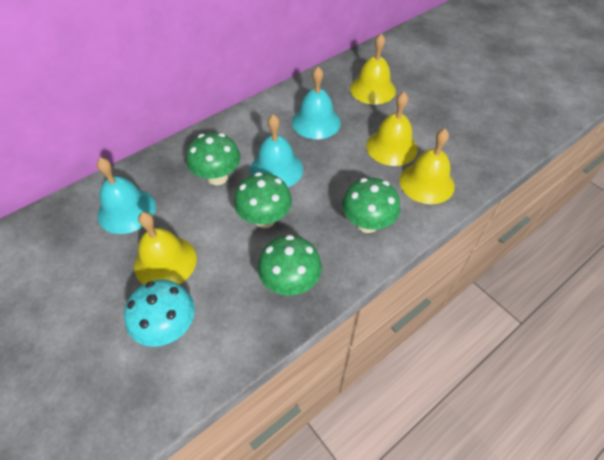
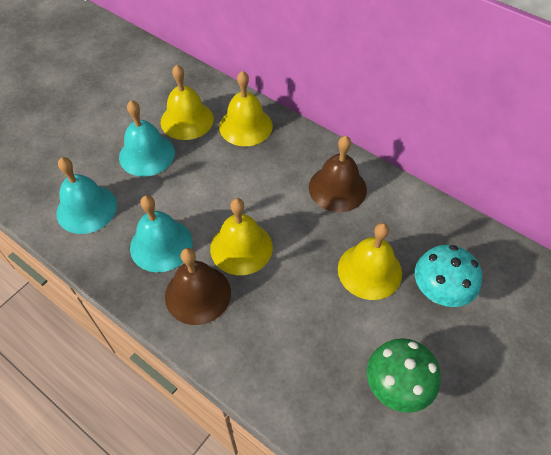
brown bell: none = 0 -> [165,248,231,325] [309,136,367,212] = 2
green mushroom: [186,133,240,185] [234,172,292,228] [258,235,322,295] [342,178,400,233] = 4 -> [367,338,441,413] = 1

